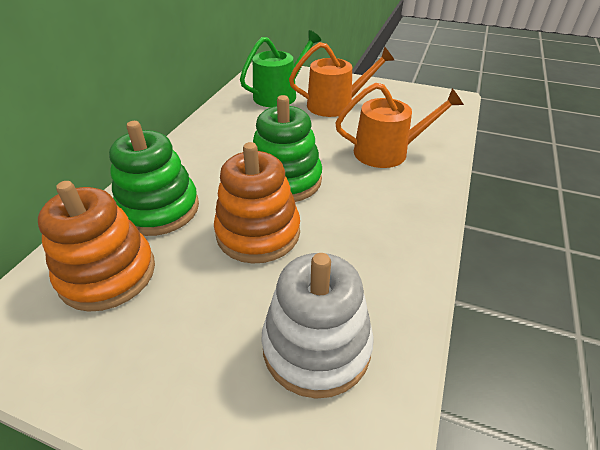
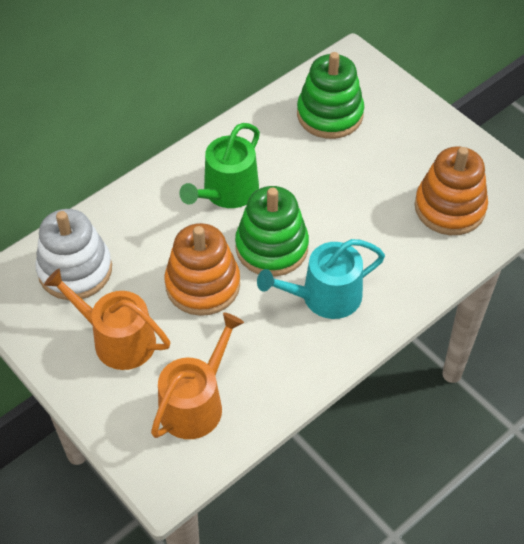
turquoise watering can: none = 0 -> [257,239,385,319] = 1

